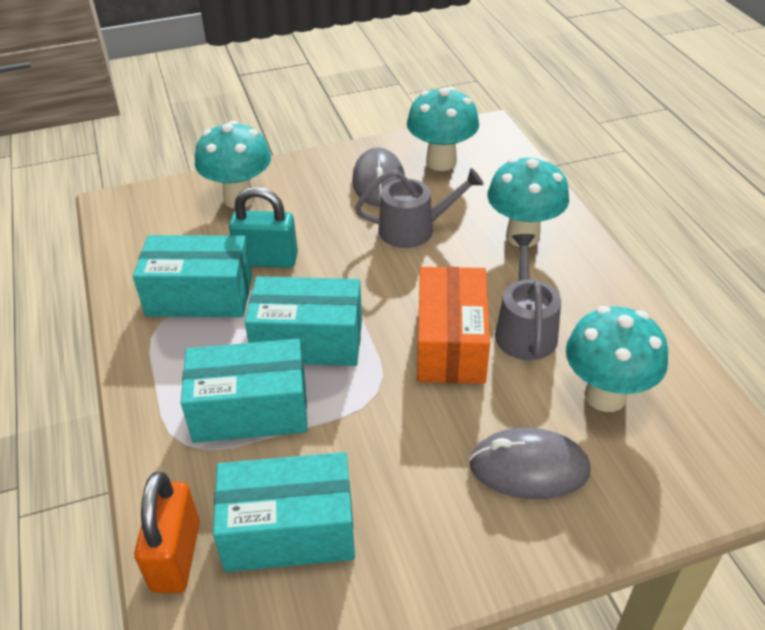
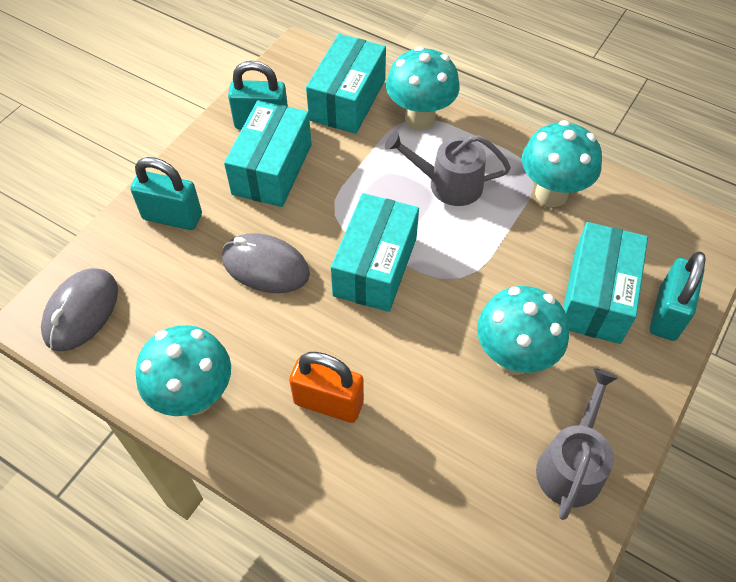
orange box: [417,267,490,384] = 1 -> none = 0
turquoise padlock: [229,187,298,268] = 1 -> [130,157,202,230] [228,61,288,129] [650,251,706,341] = 3

